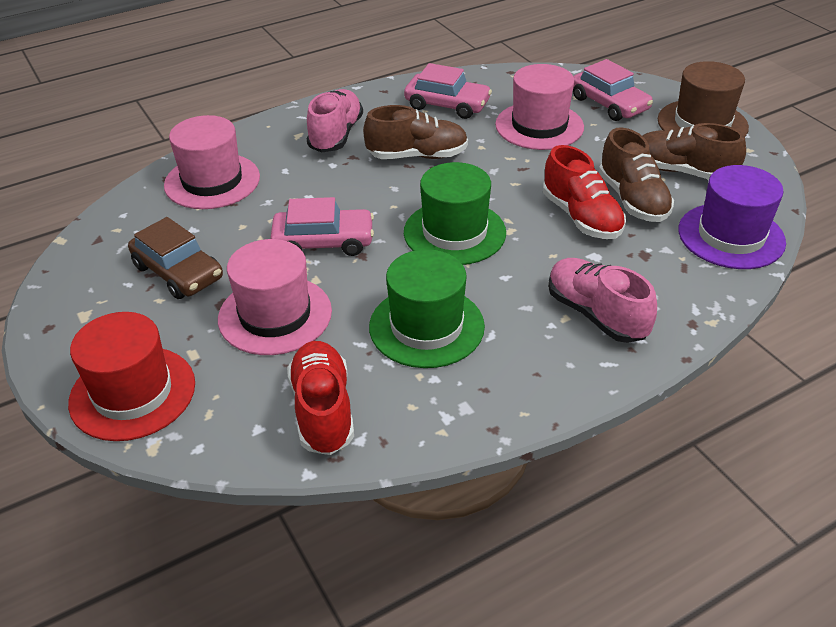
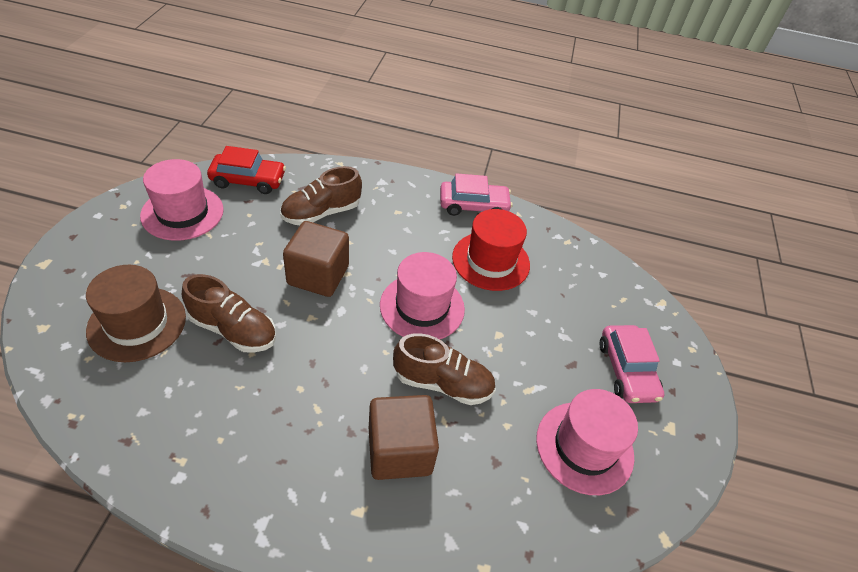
brown car: [128,217,223,299] = 1 -> none = 0
brown cube: none = 0 -> [283,221,349,297] [369,395,439,480] = 2
green hat: [369,249,485,368] [404,162,506,265] = 2 -> none = 0
pink car: [270,197,374,256] [404,63,492,119] [573,59,653,121] = 3 -> [440,173,513,216] [599,325,664,403] = 2
pink shoe: [307,89,363,153] [548,258,657,343] = 2 -> none = 0
purple hat: [678,165,786,269] = 1 -> none = 0
red car: none = 0 -> [207,146,286,194] = 1
red shoe: [287,341,354,455] [543,145,626,239] = 2 -> none = 0

